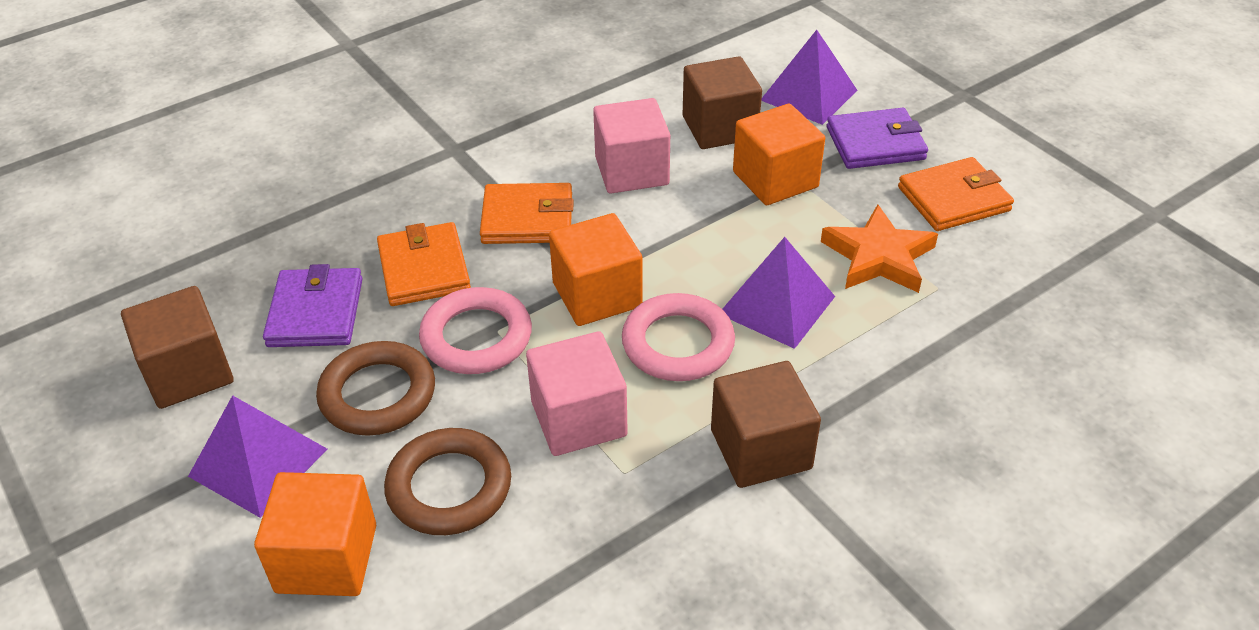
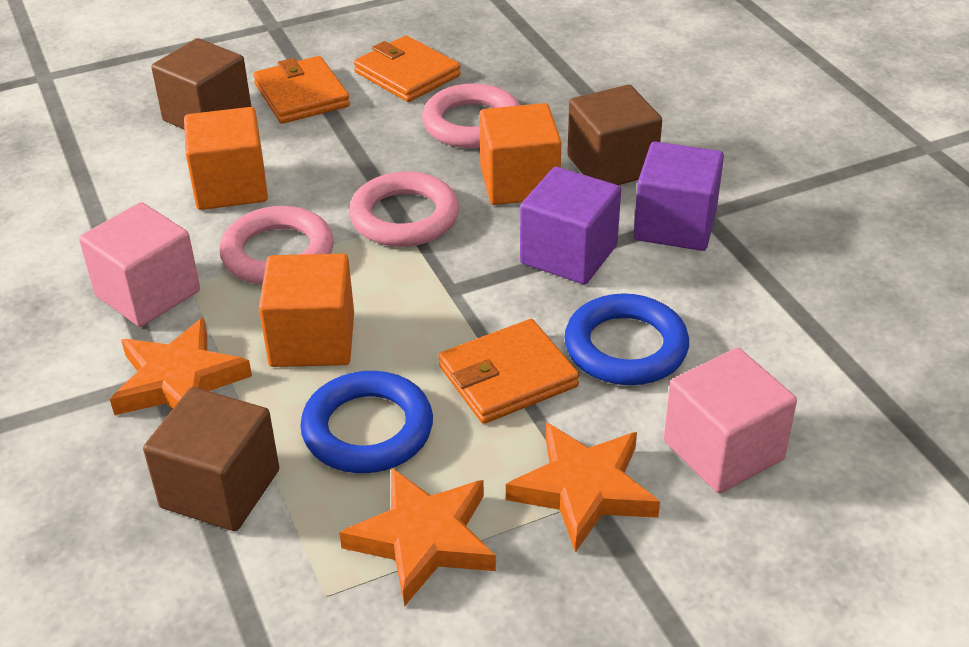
blue ring: none = 0 -> [300,371,433,473] [565,293,689,385] = 2
brown ring: [316,341,435,436] [384,428,511,535] = 2 -> none = 0
orange star: [821,204,938,293] = 1 -> [110,318,252,415] [339,467,496,607] [506,422,660,553] = 3
pink ring: [419,287,532,374] [622,293,735,381] = 2 -> [219,206,334,285] [349,172,459,247] [422,83,520,148] = 3
purple cube: none = 0 -> [520,167,621,284] [634,142,724,251] = 2
purple pyramid: [188,395,327,518] [722,237,835,349] [761,30,857,125] = 3 -> none = 0
purple wallet: [263,264,363,347] [827,108,928,169] = 2 -> none = 0

